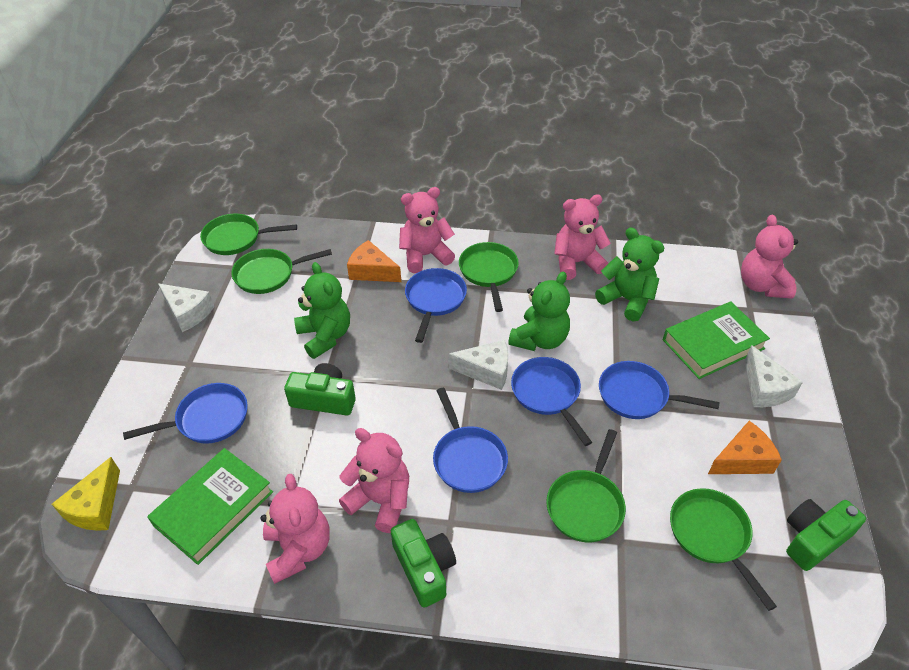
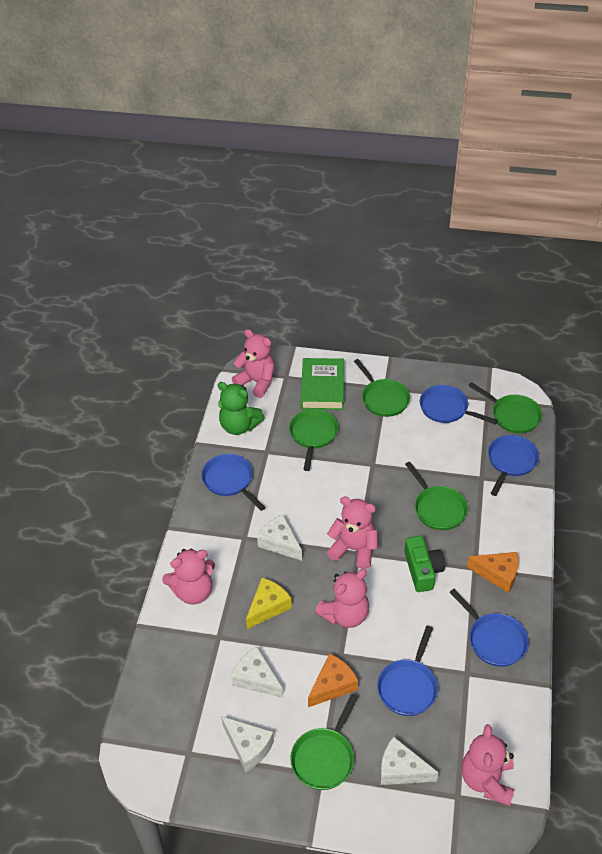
green book: [147,448,273,565] [663,302,770,379] = 2 -> [301,358,344,410] = 1
green camera: [284,363,356,415] [391,519,456,608] [786,499,866,571] = 3 -> [404,536,445,592] = 1
green teddy bear: [294,262,350,359] [508,272,570,351] [595,228,664,322] = 3 -> [218,382,265,435] = 1
white cheese: [158,284,214,332] [448,340,508,390] [745,345,803,407] = 3 -> [221,716,274,772] [231,647,283,698] [257,515,302,561] [380,737,438,785] = 4

